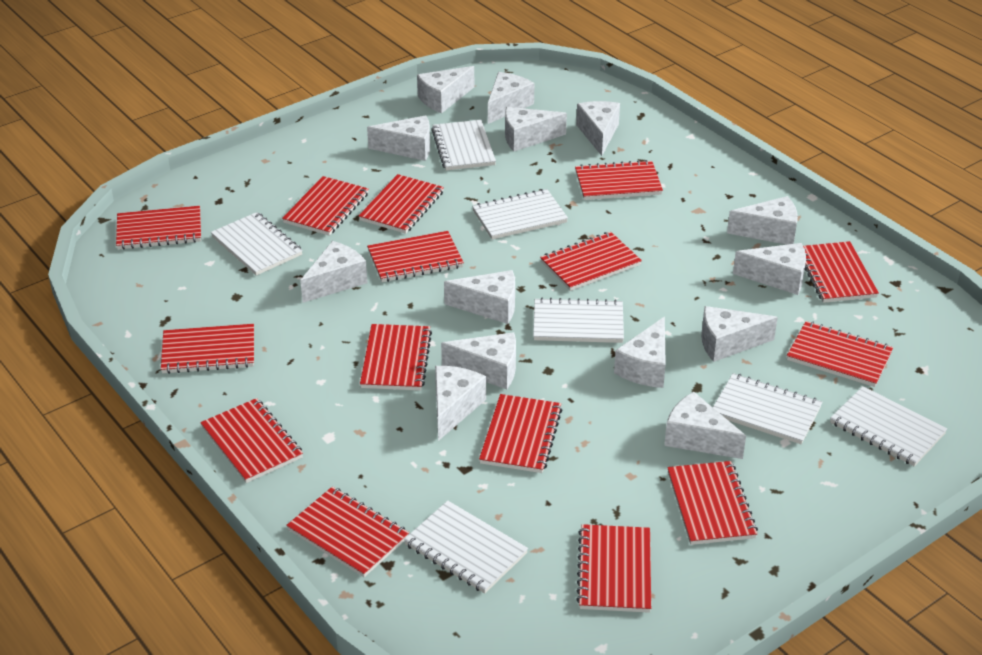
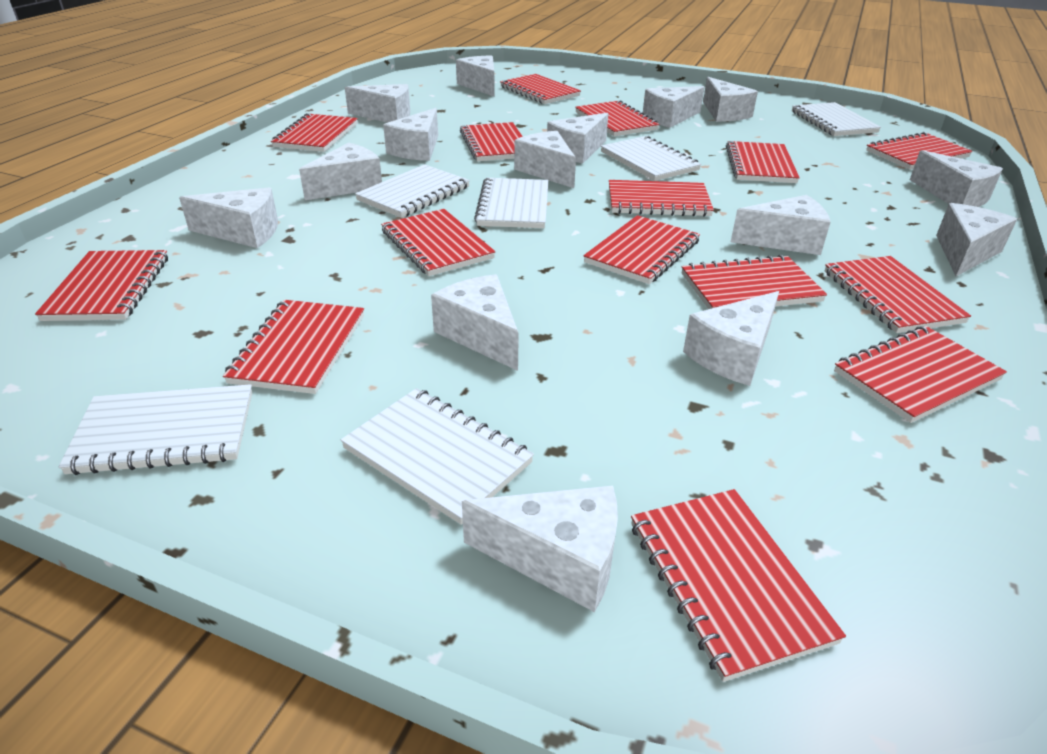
white cheese: [300,241,367,303] [367,115,430,161] [417,66,474,113] [435,366,486,441] [441,332,516,390] [444,270,515,324] [488,72,535,124] [505,107,567,151] [576,101,620,156] [614,317,666,388] [664,392,746,459] [701,306,778,362] [727,196,798,245] [733,243,806,295] = 14 -> [179,187,278,248] [299,142,382,200] [345,84,410,123] [383,108,438,161] [431,274,519,371] [456,56,495,97] [462,486,618,612] [514,131,576,188] [547,113,609,164] [643,86,705,128] [683,291,779,386] [703,77,758,122] [731,195,830,255] [910,150,1003,207] [936,203,1017,276] = 15
white notebook: [211,212,303,276] [404,501,528,594] [431,120,496,170] [472,189,568,239] [533,297,624,343] [713,373,822,445] [830,386,947,466] = 7 -> [59,384,252,475] [341,388,534,525] [355,164,470,218] [474,178,548,228] [601,136,701,181] [792,102,881,136] = 6

